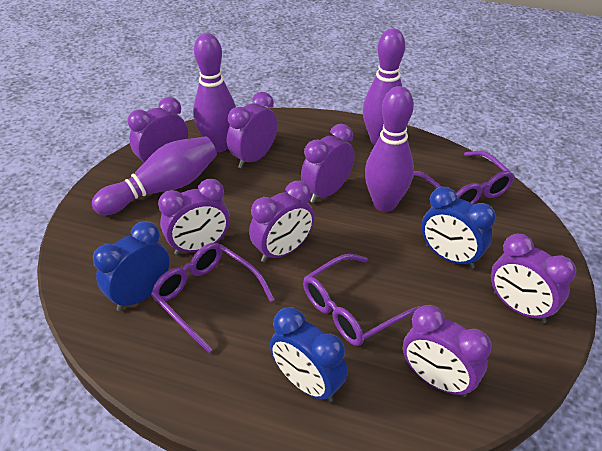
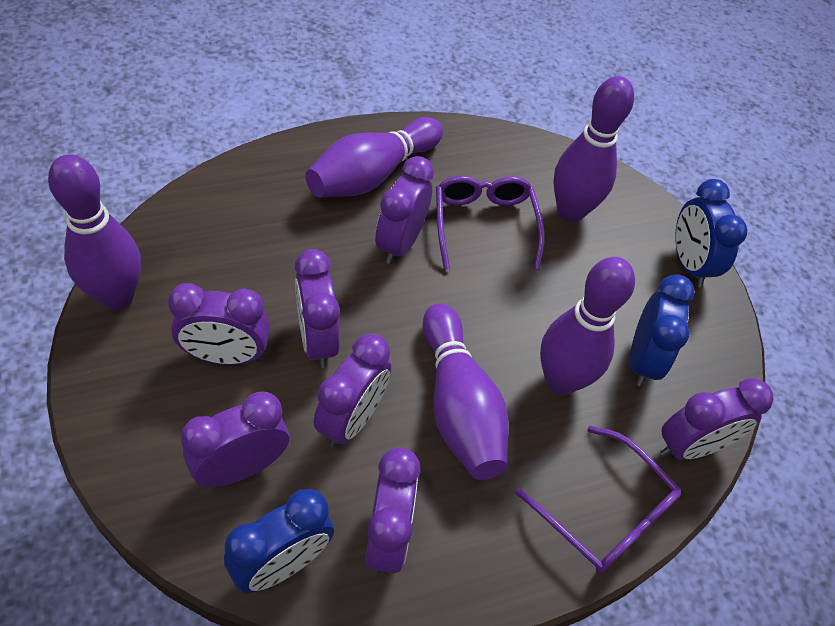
purple bowling pin: [92,137,217,215] [193,33,236,152] [363,28,405,145] [365,86,414,212] = 4 -> [48,154,141,310] [305,117,443,197] [423,303,509,480] [540,257,635,395] [553,76,634,222] = 5
purple glasses: [151,243,275,353] [303,254,420,346] [413,151,514,204] = 3 -> [436,176,545,270] [515,426,681,573] = 2

